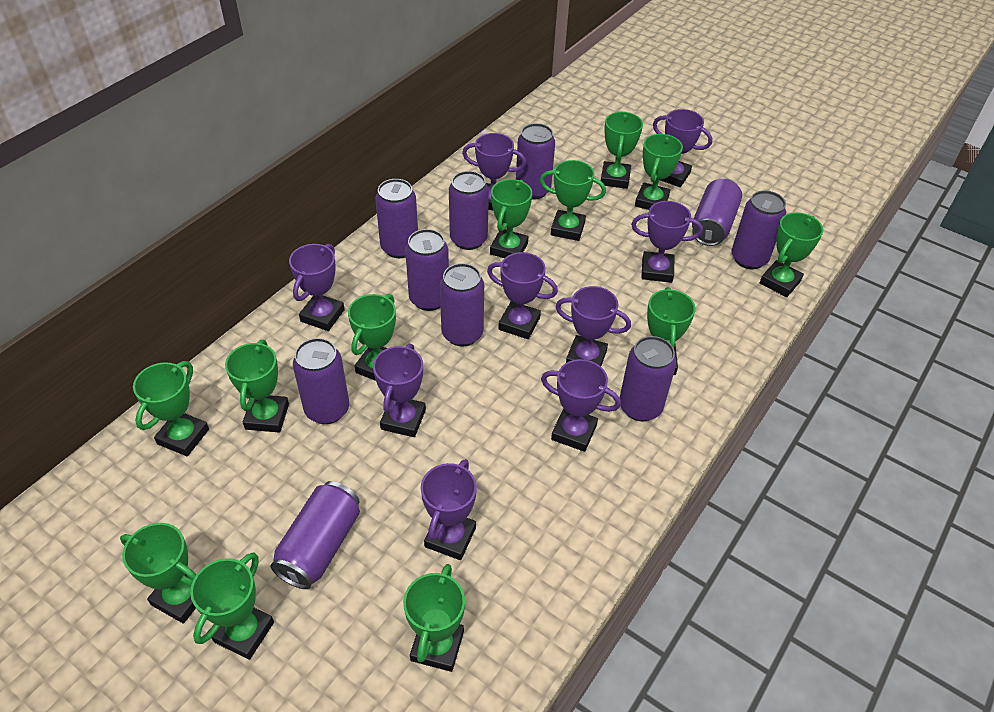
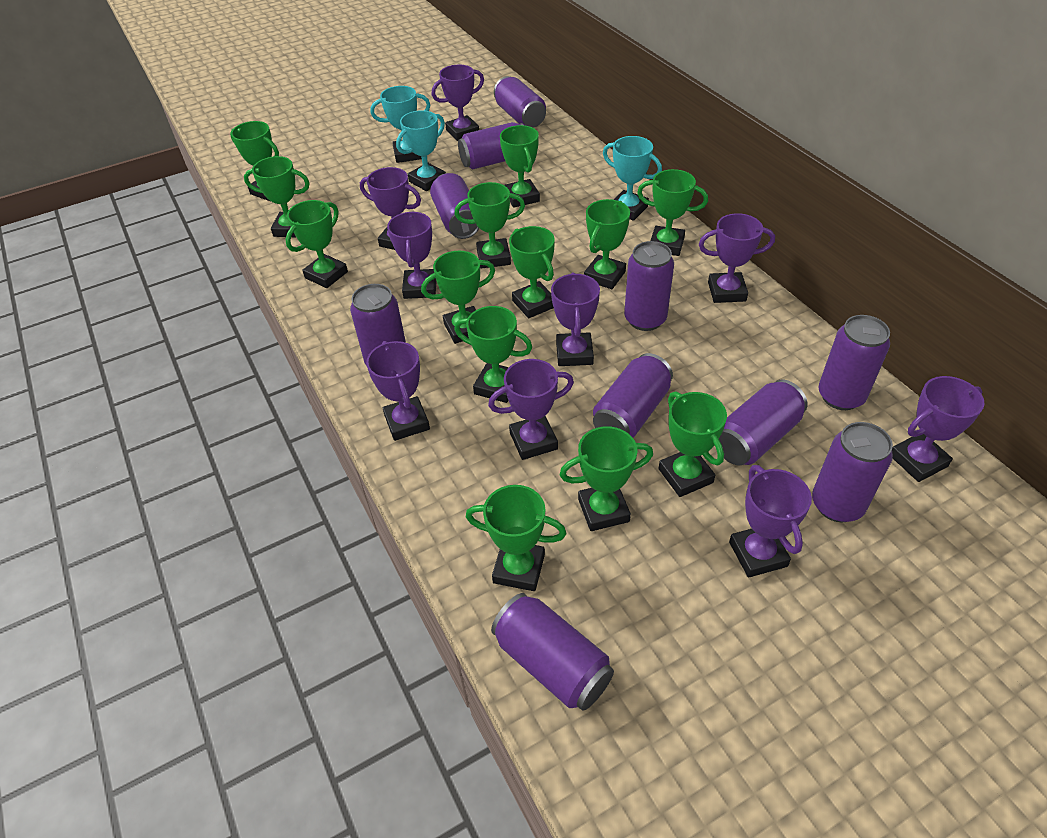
green trophy: [120,523,196,624] [133,361,209,456] [190,552,274,660] [225,340,289,433] [348,294,396,381] [403,564,465,672] [490,179,532,258] [540,160,606,241] [601,112,643,189] [635,134,683,210] [647,287,696,375] [760,212,823,297] = 12 -> [230,121,279,201] [244,156,310,237] [285,200,348,288] [421,251,495,344] [454,306,532,403] [455,182,525,269] [466,485,566,591] [500,125,540,208] [509,226,555,318] [560,426,653,531] [584,199,630,289] [637,169,708,256] [658,392,727,497] = 13
turquoise trophy: none = 0 -> [370,86,430,163] [396,110,446,191] [603,136,662,221] = 3

